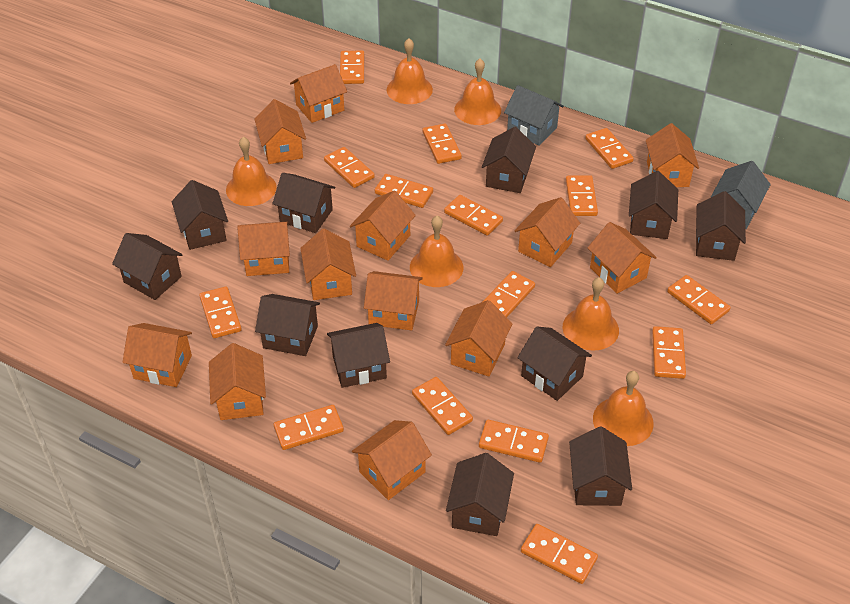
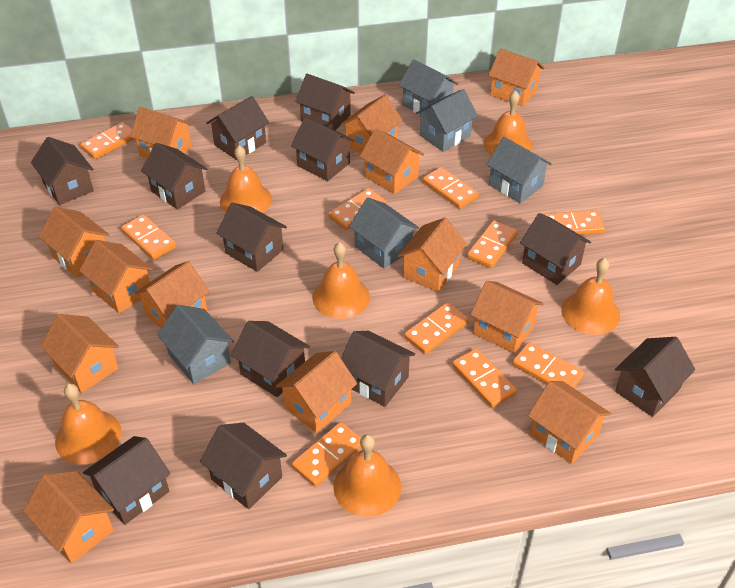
brown house: [112,233,183,300] [172,180,228,250] [255,294,320,356] [272,173,335,233] [327,323,390,388] [446,453,514,536] [482,127,536,193] [517,327,592,401] [569,426,632,506] [629,171,678,239] [696,191,746,261] = 11 -> [31,137,94,205] [83,436,170,525] [141,143,207,209] [200,422,287,509] [206,96,269,160] [216,202,287,272] [231,321,310,397] [291,117,355,181] [295,74,355,130] [341,331,415,407] [520,213,591,285] [615,337,695,417] = 12
grey house: [504,85,564,146] [711,161,771,229] = 2 -> [157,305,234,384] [349,197,419,269] [399,59,458,115] [416,89,478,152] [486,137,552,204] = 5
orange domino: [199,286,241,338] [274,405,344,450] [324,147,375,188] [340,51,364,84] [375,174,433,208] [412,377,473,435] [423,124,462,164] [444,195,503,236] [479,420,549,463] [483,271,535,317] [521,524,598,584] [566,175,598,216] [585,128,634,169] [652,326,686,379] [667,275,731,324] = 15 -> [80,122,134,159] [121,214,176,260] [292,422,361,487] [328,188,387,230] [404,302,469,354] [422,167,479,209] [452,348,517,408] [467,221,518,268] [512,342,584,388] [544,210,605,235] = 10

